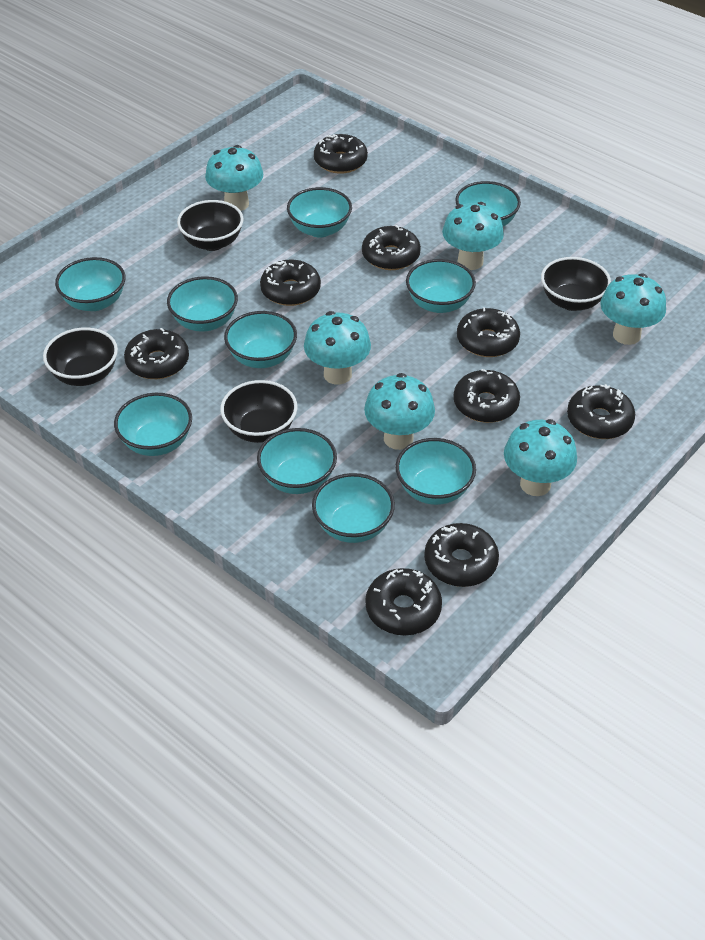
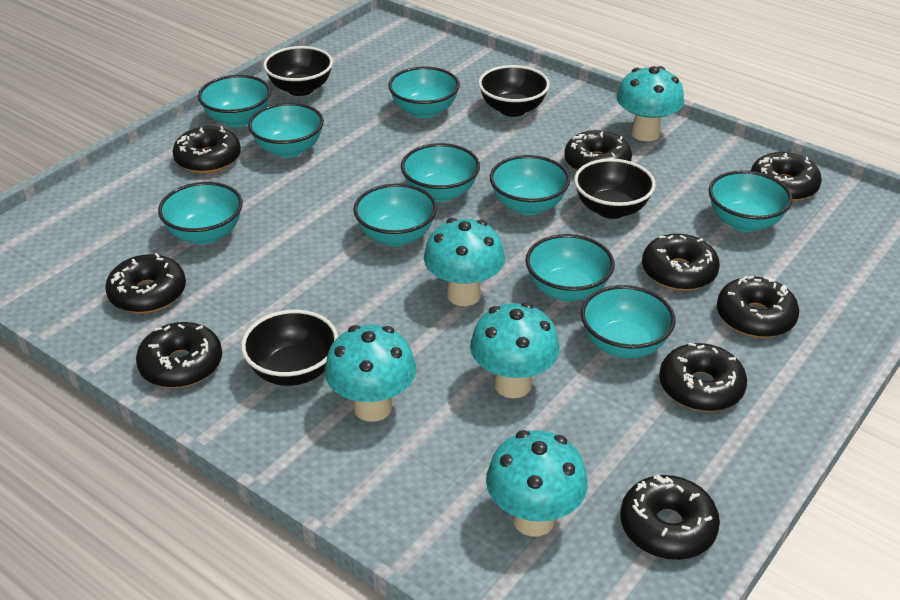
turquoise mushroom: [205,145,263,211] [304,311,371,385] [364,373,435,450] [442,202,504,270] [504,419,577,496] [600,273,666,345] = 6 -> [325,325,416,422] [424,218,505,306] [470,302,560,398] [486,430,588,537] [617,66,684,141] = 5

